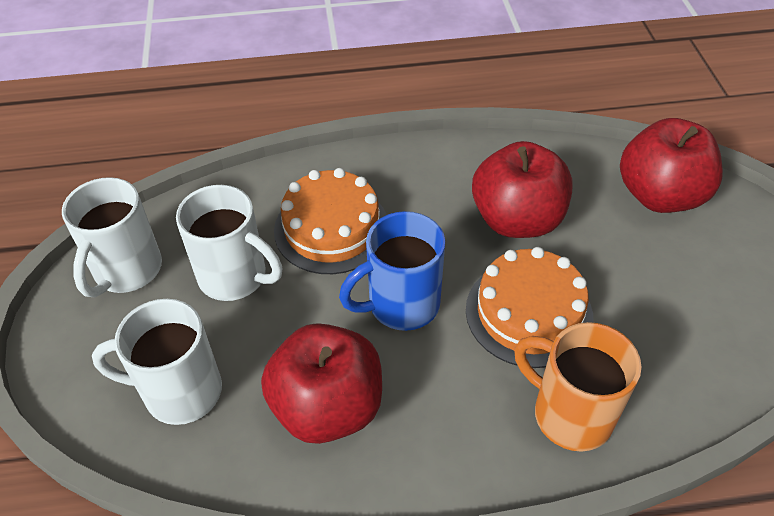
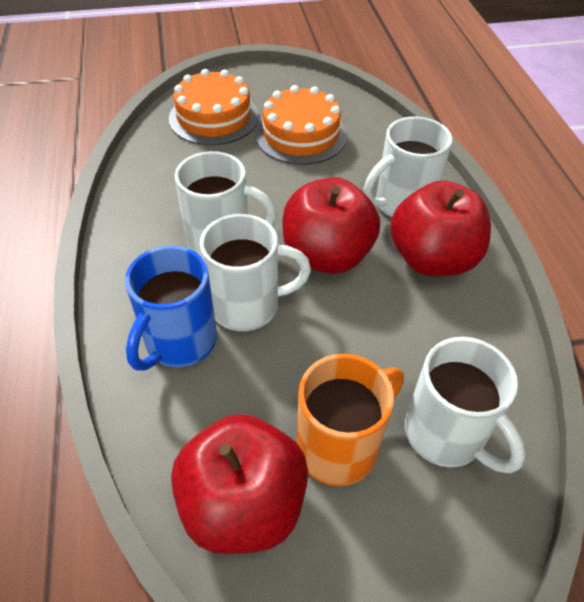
white mug: [62,177,162,297] [92,299,222,425] [176,185,282,301] = 3 -> [175,151,277,257] [200,214,311,331] [364,117,452,217] [405,337,525,473] = 4

